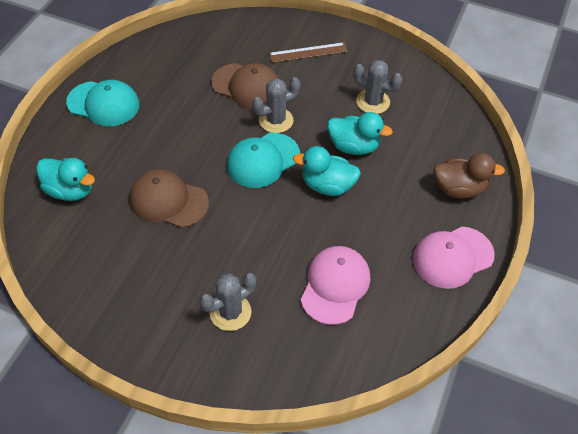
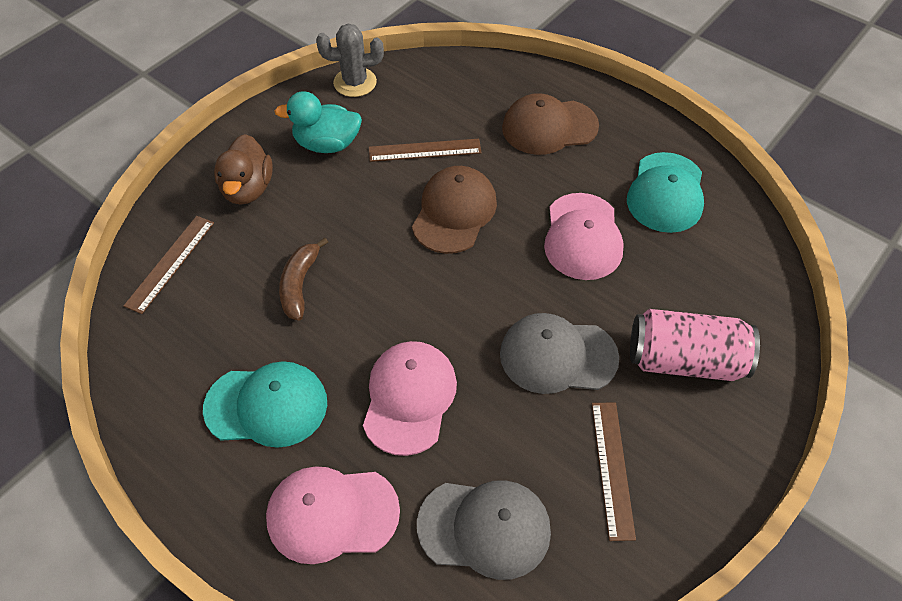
brown banana: none = 0 -> [279,237,328,321] = 1
brown ruler: [269,42,348,63] = 1 -> [124,216,214,314] [369,139,481,162] [592,402,636,541] = 3
grey cactus: [200,273,256,331] [252,77,300,133] [353,60,402,114] = 3 -> [316,24,384,97] = 1
grey cap: none = 0 -> [417,480,551,580] [500,313,619,394] = 2
pink can: none = 0 -> [630,309,760,381] = 1
pink cap: [301,246,370,325] [413,227,495,289] = 2 -> [266,466,400,564] [363,341,457,456] [544,193,624,280] = 3
turquoise duck: [36,158,95,201] [293,146,361,196] [327,112,393,155] = 3 -> [275,91,362,153] = 1

